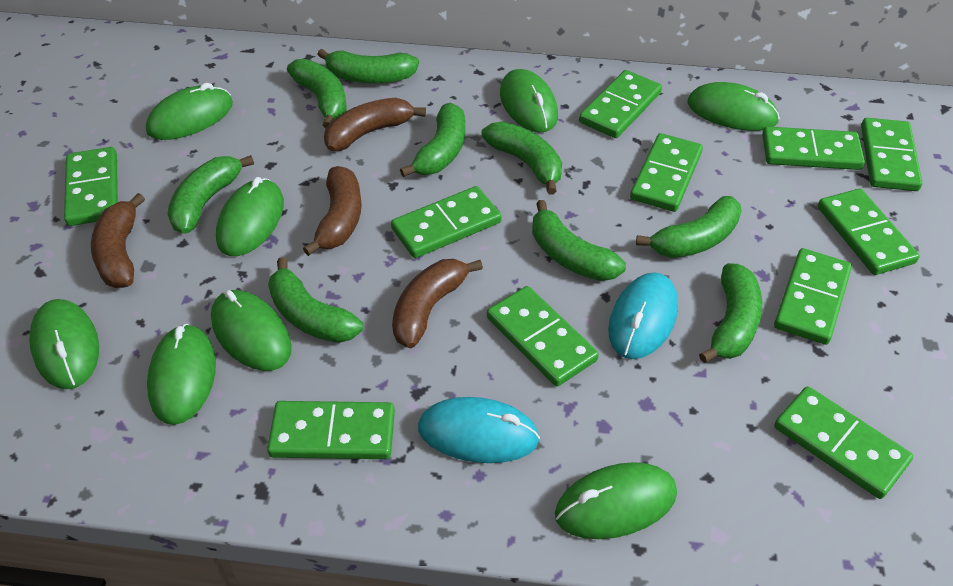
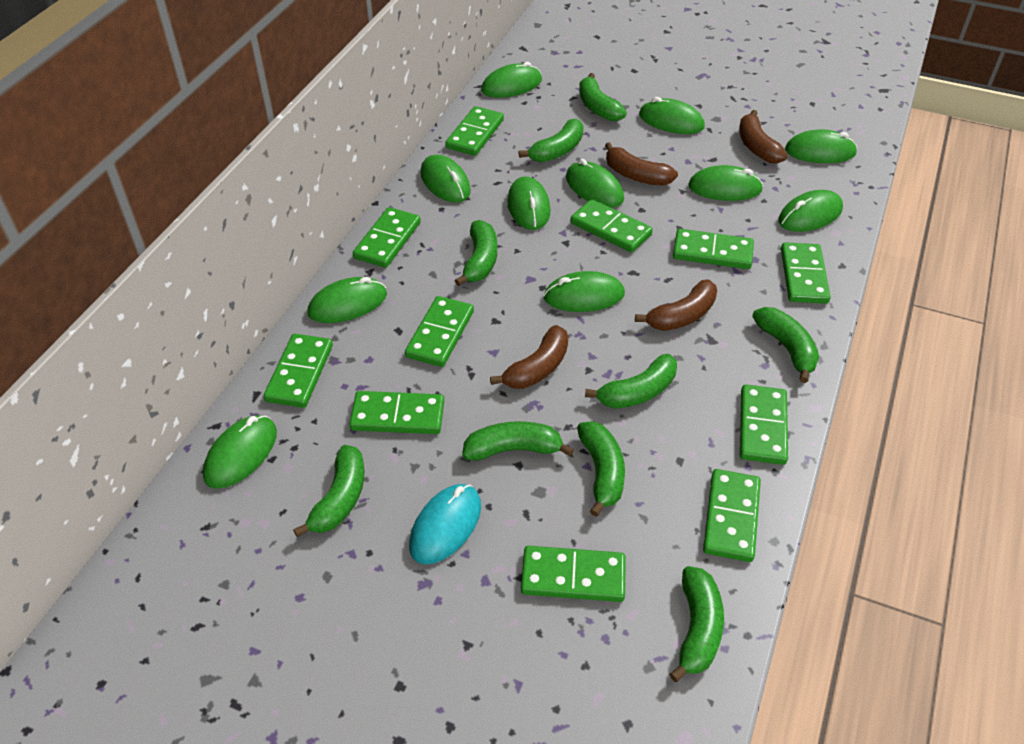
green mouse: [29,299,99,389] [146,83,233,140] [147,324,216,425] [211,290,292,371] [216,177,284,256] [500,69,558,132] [555,462,677,539] [688,82,780,131] = 8 -> [203,415,277,489] [307,277,387,323] [421,155,471,203] [481,62,542,98] [507,177,550,230] [543,271,625,312] [566,159,624,208] [639,97,705,134] [688,165,763,201] [778,190,843,232] [785,129,857,163] = 11
turquoise mouse: [418,397,540,463] [608,272,678,359] = 2 -> [409,484,481,564] = 1

